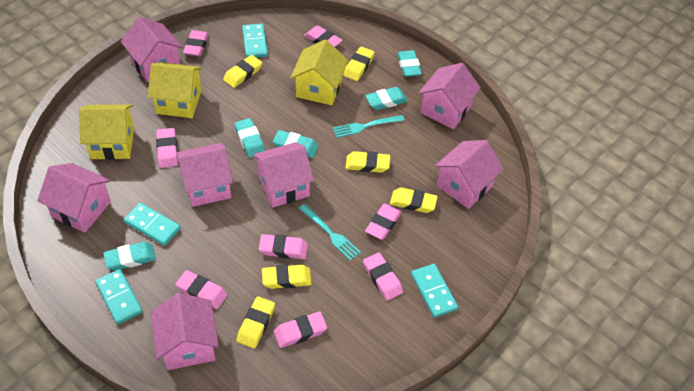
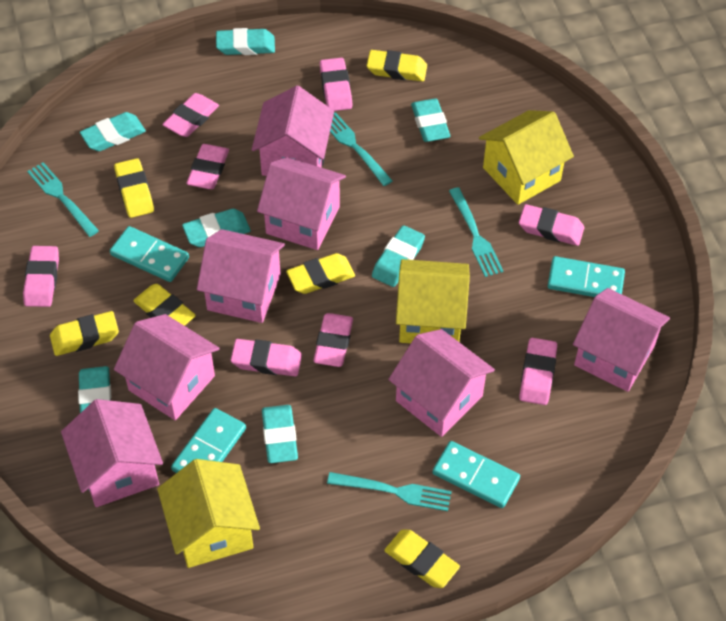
turquoise eraser: [103,242,156,271] [235,118,265,158] [273,130,318,158] [365,87,408,110] [397,50,422,77] = 5 -> [78,366,111,413] [80,112,146,151] [182,209,251,247] [216,28,275,55] [262,405,298,463] [372,225,425,287] [411,98,450,142] = 7
turquoise fork: [299,204,361,261] [333,115,405,138] = 2 -> [27,162,99,237] [327,472,452,511] [330,112,393,186] [449,187,503,277] = 4

